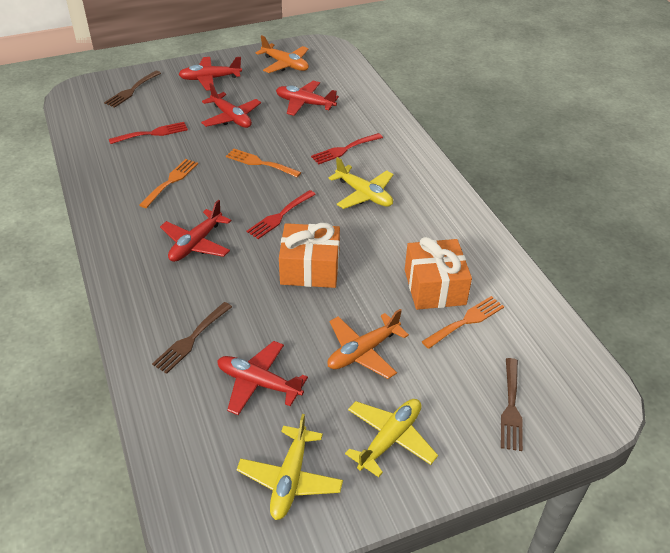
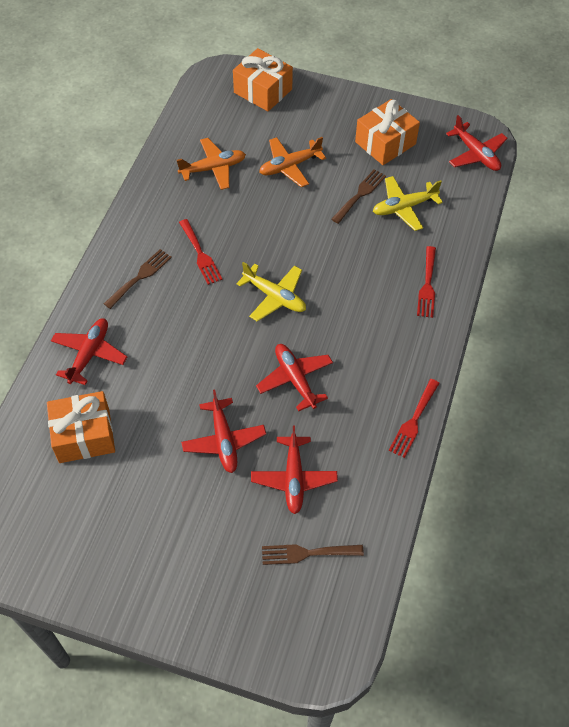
orange fork: [139,159,198,208] [226,148,301,177] [421,296,504,349] = 3 -> none = 0
orange gift: [279,223,340,288] [405,237,472,310] = 2 -> [47,391,115,463] [233,48,293,111] [355,99,420,165] = 3
yellow plane: [237,414,343,520] [328,157,394,209] [345,399,438,477] = 3 -> [236,262,306,321] [373,176,443,231] = 2

